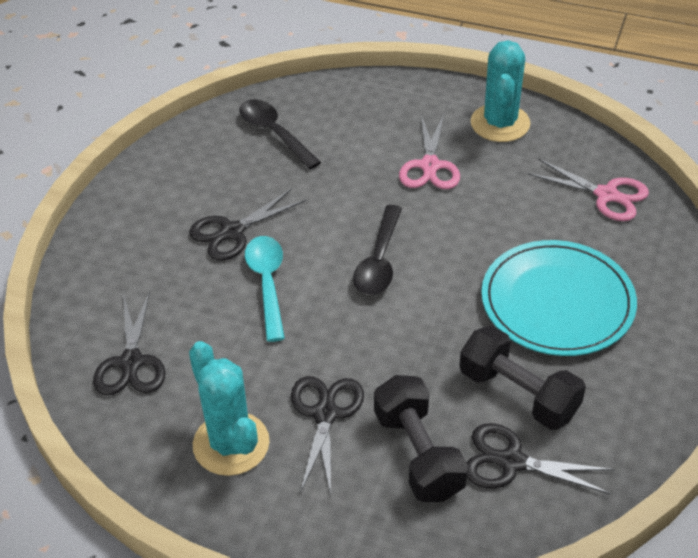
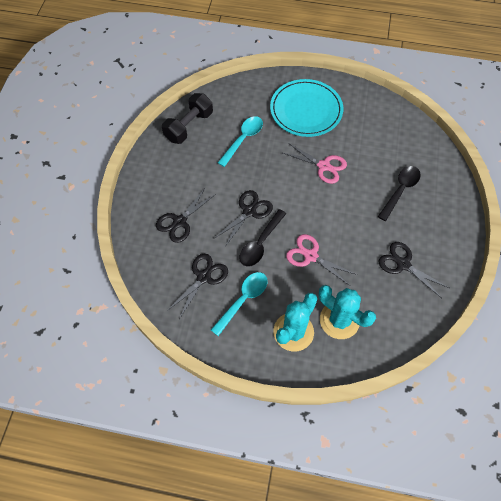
black dumbbell: [374,375,468,502] [459,326,586,430] = 2 -> [162,93,213,144] = 1
turquoise spoon: [245,236,285,342] = 1 -> [211,272,268,336] [218,116,263,167] = 2

